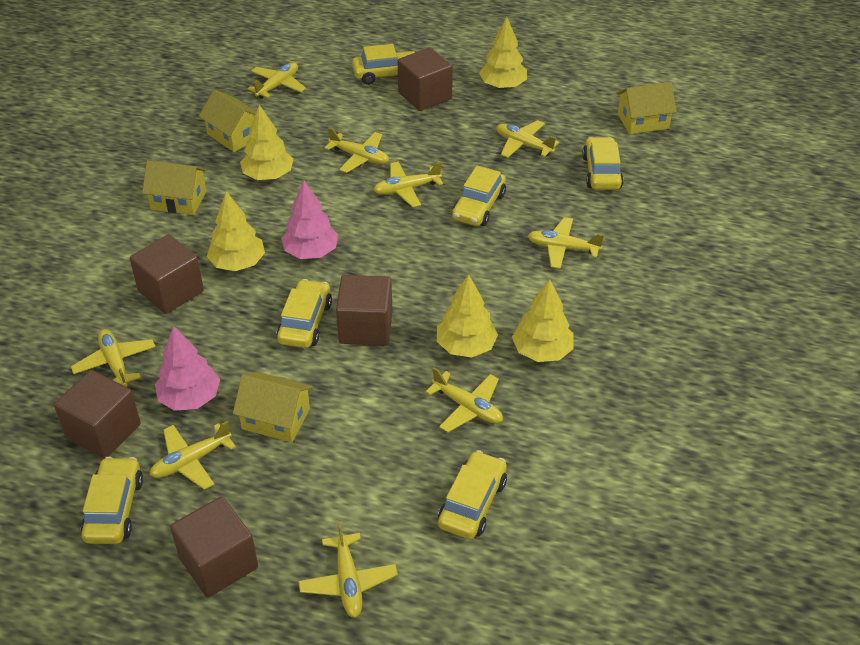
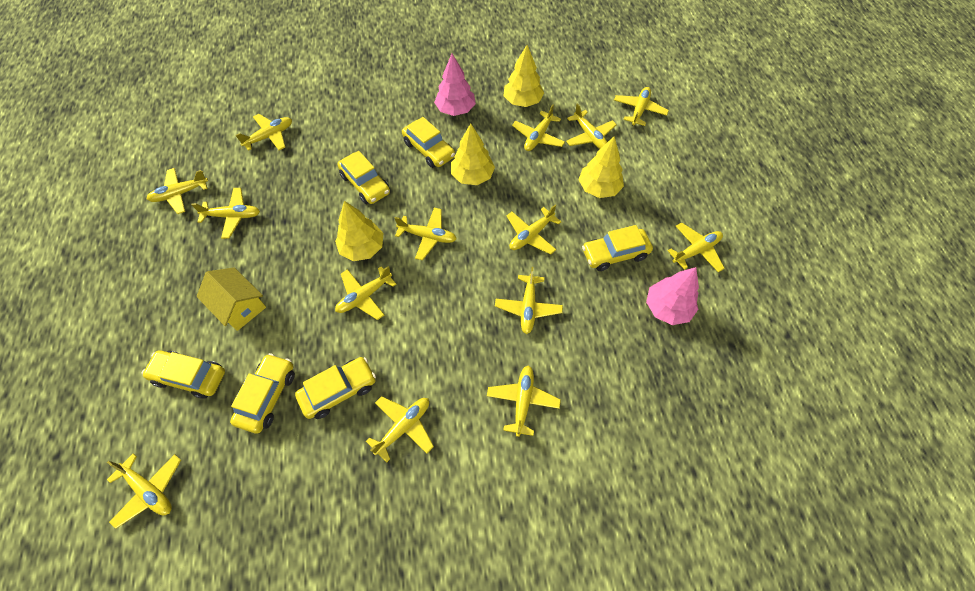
brown cube: [54,370,141,459] [130,235,204,314] [170,496,258,597] [336,275,392,346] [398,47,453,111] = 5 -> none = 0
yellow house: [142,161,207,215] [199,90,256,152] [233,372,313,443] [616,82,677,134] = 4 -> [197,267,266,331] = 1
yellow plane: [71,329,155,387] [150,421,236,490] [248,62,306,99] [298,521,398,618] [325,128,389,173] [374,162,443,207] [425,367,503,432] [497,120,559,158] [528,217,604,269] = 9 -> [107,453,181,529] [147,168,208,214] [191,188,260,239] [235,114,292,151] [335,266,396,320] [366,396,434,462] [395,208,457,260] [487,365,561,437] [495,267,563,334] [507,205,561,255] [512,104,565,151] [566,103,617,149] [614,87,669,126] [668,222,725,272] = 14
yellow tree: [207,191,265,271] [240,105,294,180] [437,274,498,357] [479,17,527,89] [512,279,574,362] = 5 -> [335,201,384,261] [451,124,495,185] [504,45,544,107] [578,137,624,198] = 4

